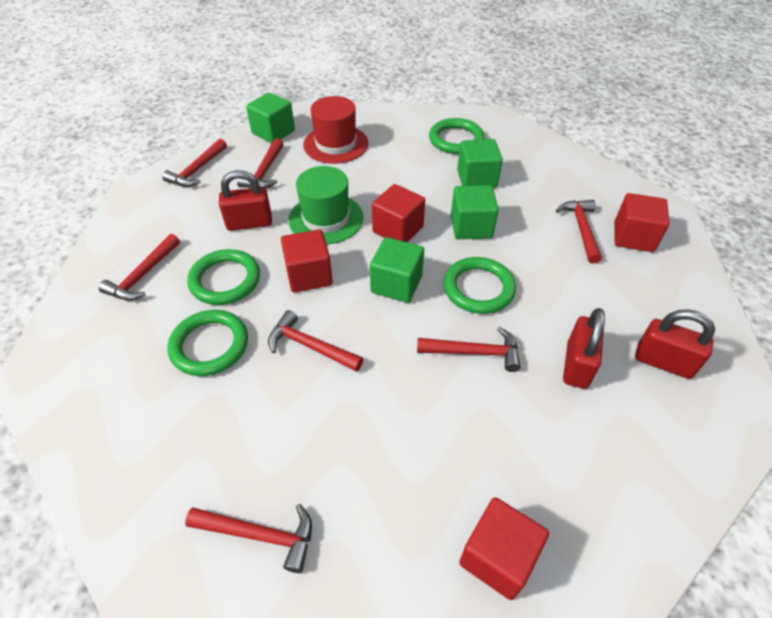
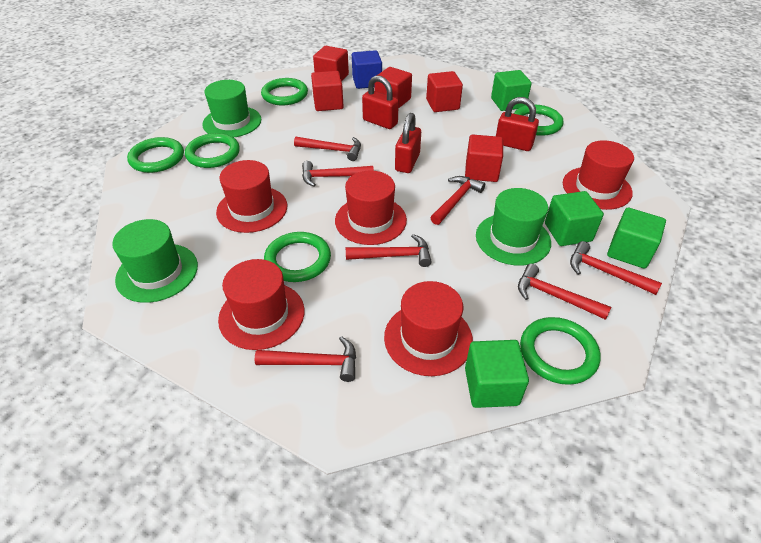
blue cube: none = 0 -> [352,50,382,89] = 1
green hat: [288,166,363,244] = 1 -> [112,219,198,303] [202,80,261,137] [476,188,551,266] = 3
green ring: [168,310,248,376] [187,249,260,305] [429,118,485,154] [443,257,516,314] = 4 -> [127,137,184,173] [185,133,240,168] [261,78,308,105] [264,232,331,282] [514,105,564,136] [520,317,600,385] = 6
red cube: [281,229,333,293] [372,184,425,242] [459,497,549,600] [614,193,670,252] = 4 -> [311,71,344,111] [313,46,349,81] [374,67,412,109] [426,71,463,112] [465,134,503,182] = 5
red hat: [303,96,368,164] = 1 -> [216,160,287,233] [218,259,304,350] [335,170,407,245] [384,281,473,376] [563,140,634,210] = 5

